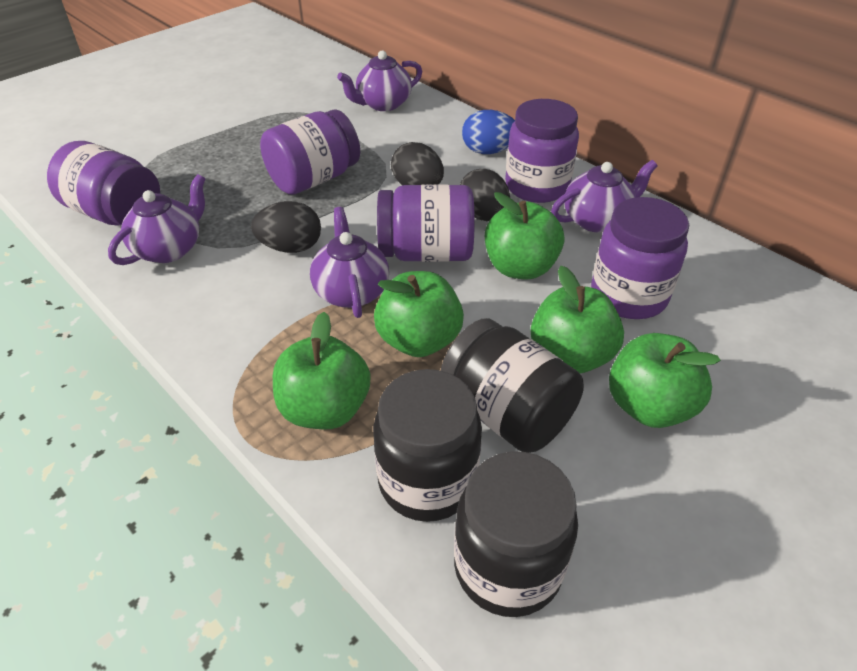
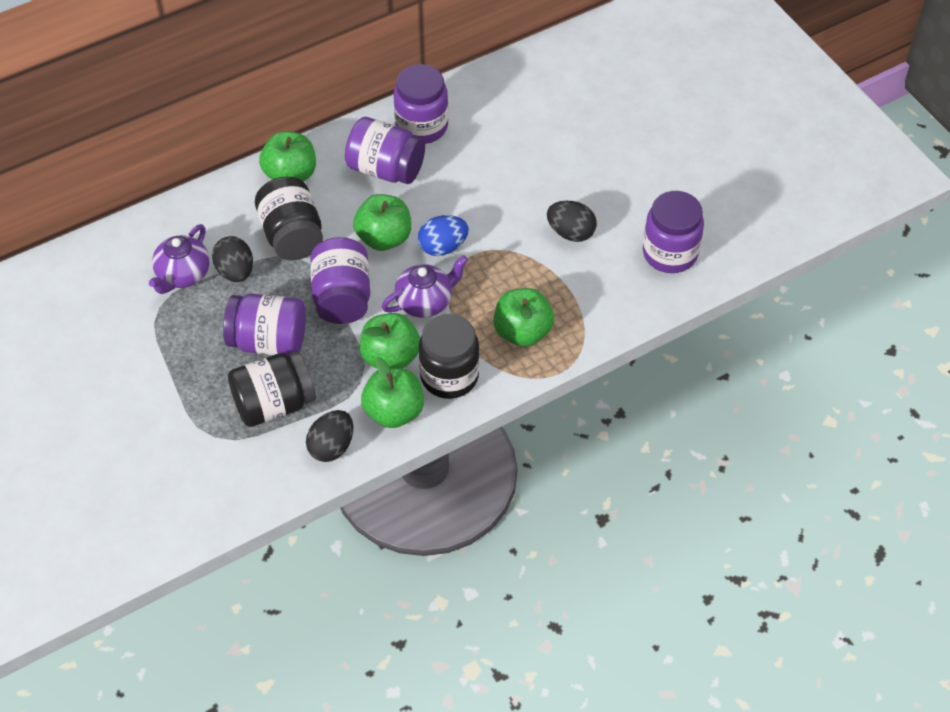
purple teapot: [108,174,206,265] [310,207,389,318] [337,50,422,111] [551,160,658,233] = 4 -> [149,224,210,294] [382,255,468,318] = 2

